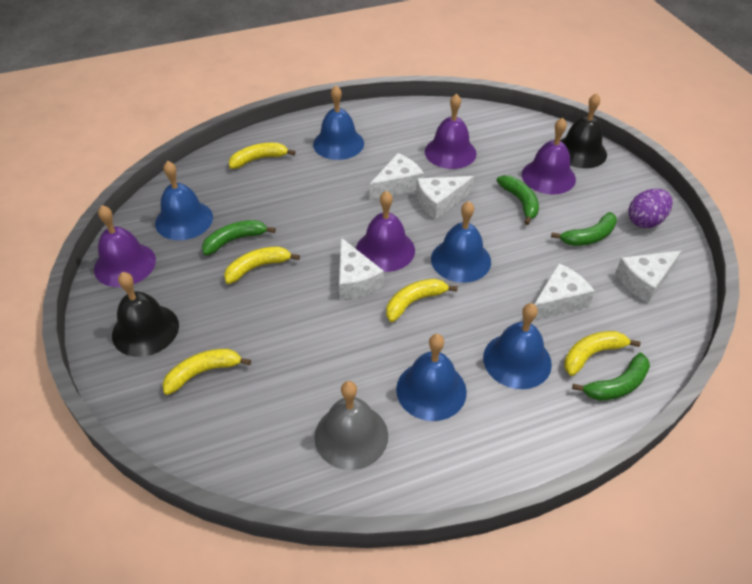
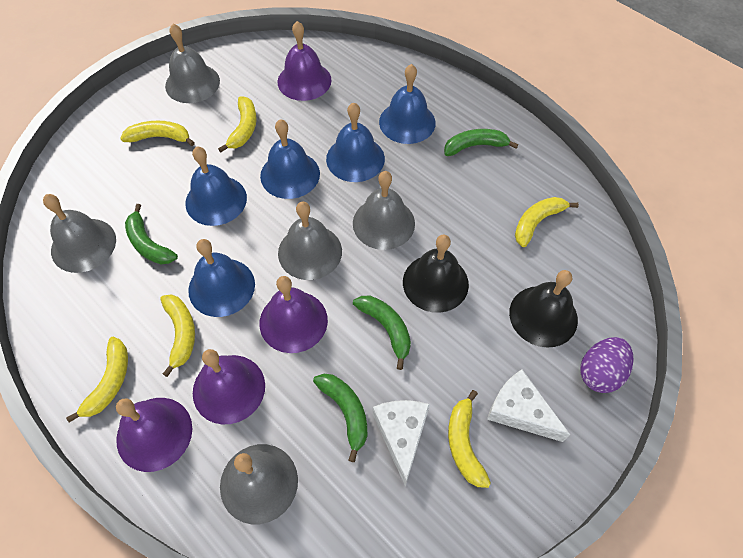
grey bell: [314,381,388,470] = 1 -> [43,194,116,273] [165,24,220,103] [220,444,298,524] [278,201,342,280] [353,171,415,250] = 5
white cheese: [339,238,384,299] [369,153,424,200] [416,176,474,220] [534,263,595,319] [616,251,681,303] = 5 -> [373,400,430,487] [487,369,570,442] = 2
yellow banana: [163,349,251,395] [224,246,300,284] [229,143,295,169] [386,279,458,322] [564,331,641,376] = 5 -> [66,337,128,423] [120,121,195,146] [160,294,195,377] [218,97,257,152] [448,390,491,488] [515,197,579,247] = 6

